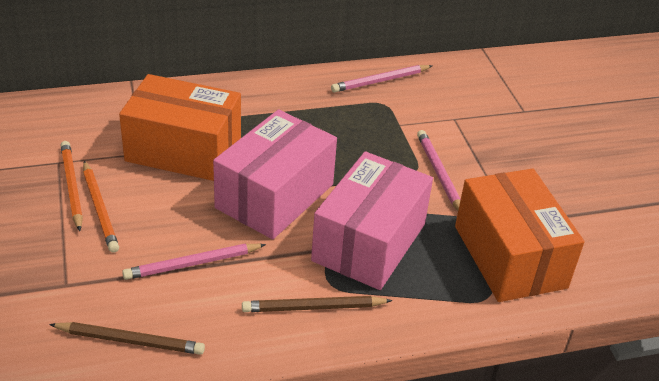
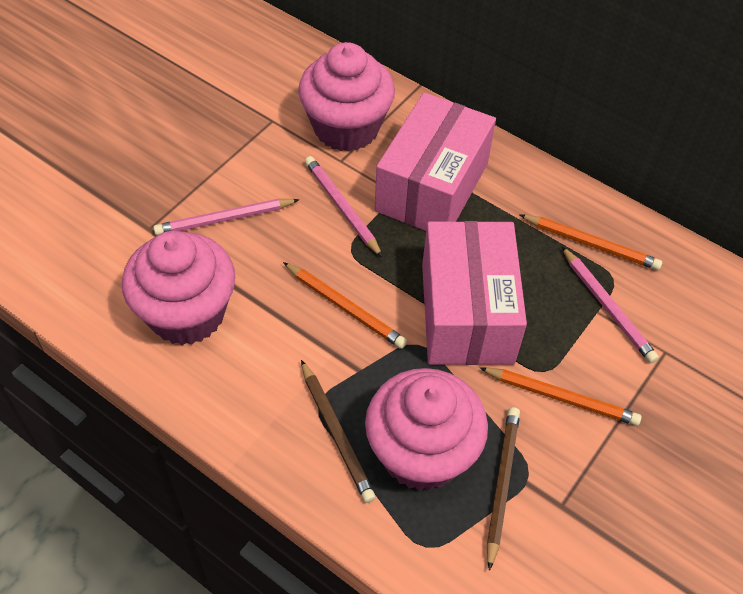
orange box: [119,74,241,181] [455,169,585,302] = 2 -> none = 0
orange pencil: [60,141,83,231] [83,161,119,253] = 2 -> [283,262,407,349] [480,367,642,426] [519,214,662,270] = 3
pink cupcake: none = 0 -> [122,231,235,345] [298,42,395,152] [365,368,488,491] = 3

